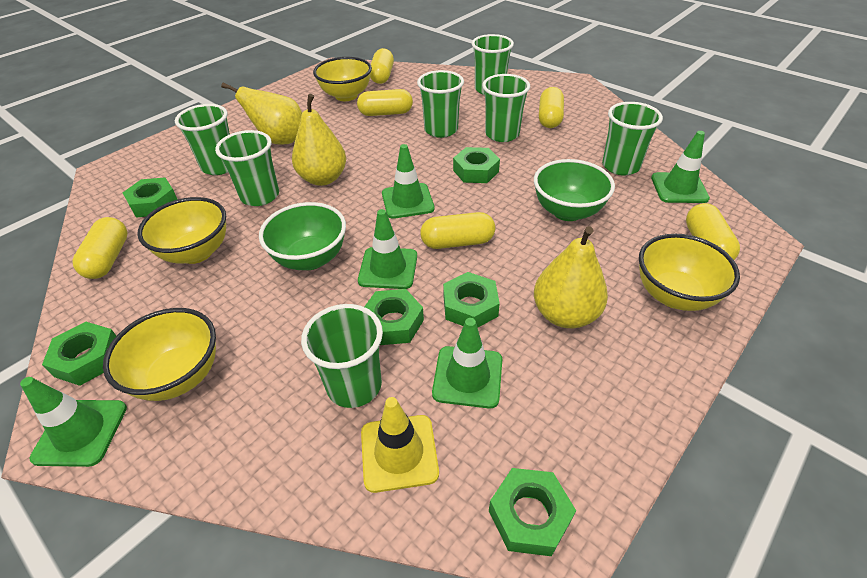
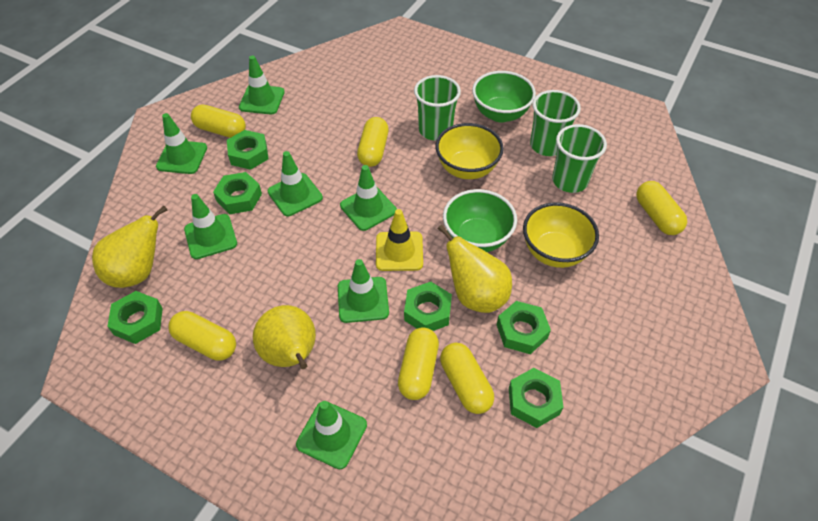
green cup: [175,104,230,175] [215,130,279,206] [301,304,383,408] [417,70,464,138] [472,34,514,95] [482,74,530,142] [602,102,663,175] = 7 -> [414,75,461,141] [530,90,581,156] [552,124,607,193] = 3
green traffic cone: [20,377,127,467] [358,209,417,289] [382,144,435,219] [432,318,502,408] [651,131,710,203] = 5 -> [156,113,207,174] [184,194,237,259] [239,55,285,114] [268,151,323,216] [296,401,367,469] [338,259,389,323] [340,165,397,231] = 7
yellow bowl: [103,308,216,401] [138,197,226,264] [313,57,372,101] [639,234,740,311] = 4 -> [435,123,504,179] [523,202,599,268] = 2

